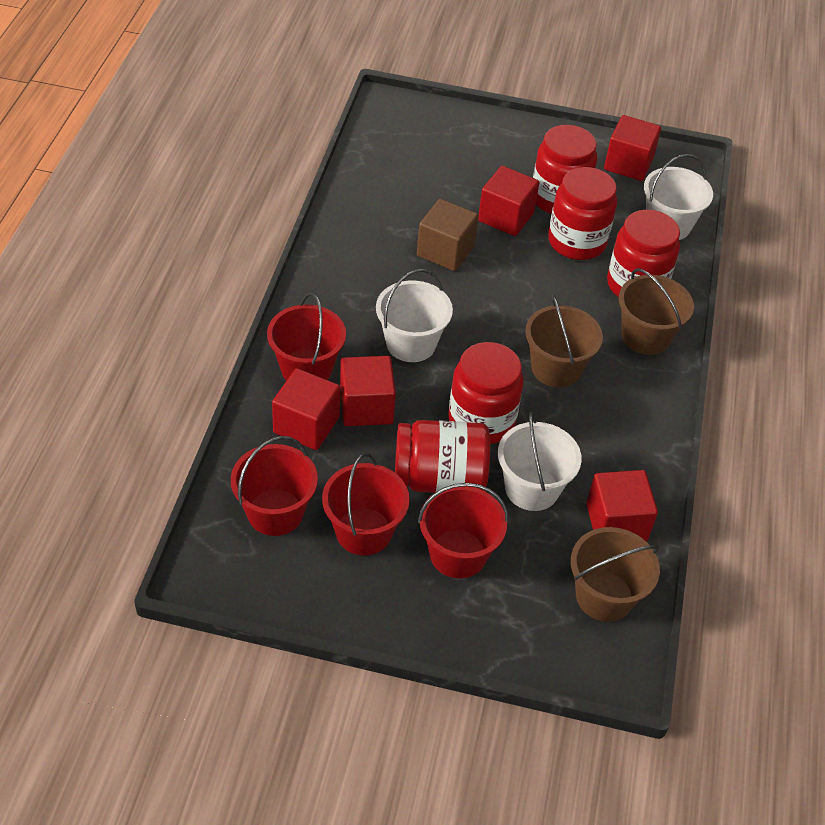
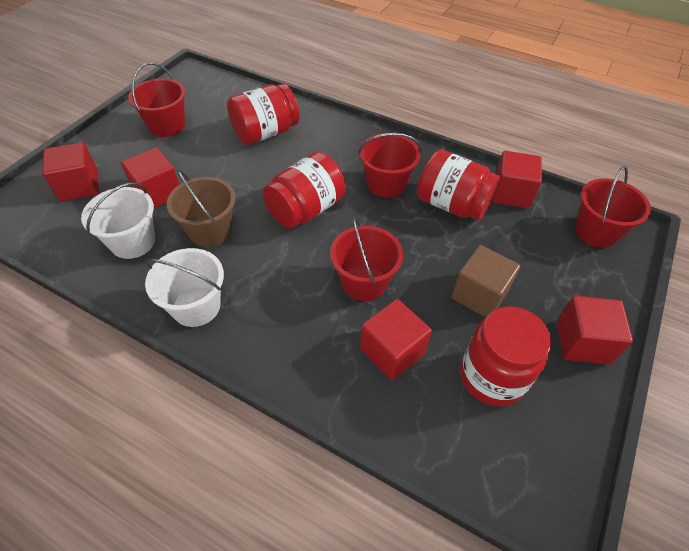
brown bucket: [525,294,603,388] [571,527,660,622] [619,268,694,355] = 3 -> [167,170,236,247] = 1
red jar: [395,420,490,493] [448,342,524,444] [533,125,597,214] [548,167,617,260] [607,210,680,297] = 5 -> [227,84,300,145] [263,152,346,229] [417,149,500,221] [460,306,551,406] = 4
white bucket: [376,269,453,362] [498,412,582,511] [644,154,713,240] = 3 -> [81,182,155,259] [145,248,224,327] = 2

